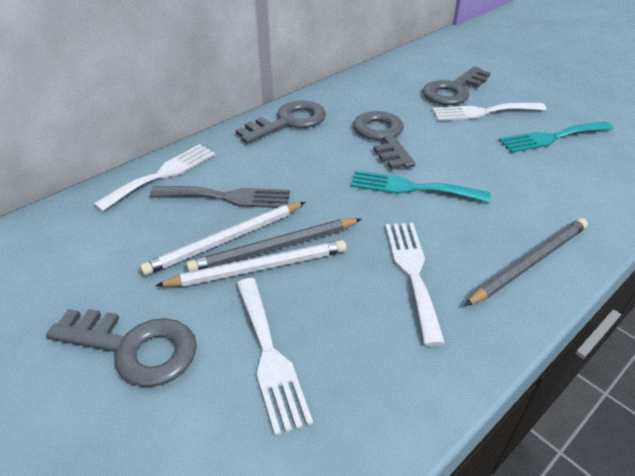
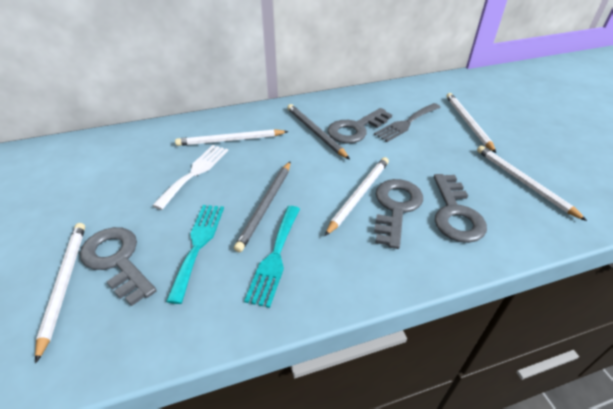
white fork: [93,144,215,212] [236,278,313,436] [385,223,445,346] [432,103,546,121] = 4 -> [152,145,228,210] = 1
white pencil: [140,202,305,276] [155,240,347,287] = 2 -> [35,223,85,363] [175,129,288,146] [325,157,389,236] [446,93,496,153] [477,145,587,221] = 5

